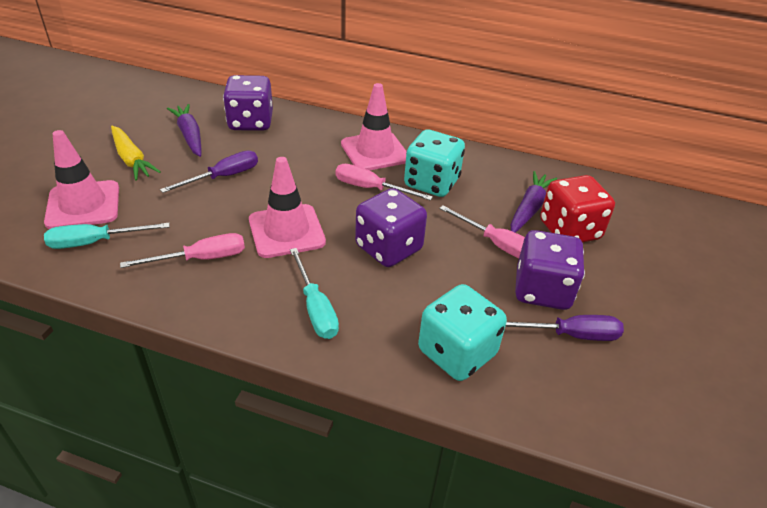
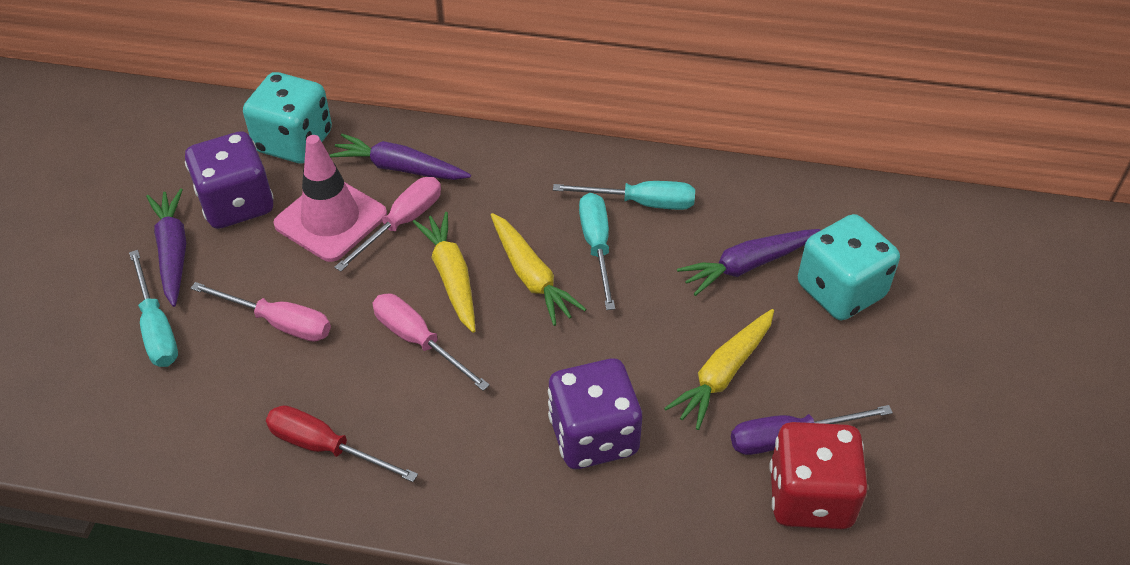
pink traffic cone: [44,130,119,229] [249,157,326,258] [341,83,407,171] = 3 -> [273,135,387,262] = 1
purple carrot: [167,104,202,157] [511,171,557,233] = 2 -> [146,188,186,307] [329,134,471,180] [677,229,821,296] = 3
purple dice: [223,75,273,131] [355,188,427,267] [515,230,585,310] = 3 -> [185,131,274,229] [548,359,642,469] = 2
purple screwdriver: [160,150,258,193] [505,315,624,341] = 2 -> [731,405,893,455] = 1
red screwdriver: none = 0 -> [266,405,418,482] = 1
turquoise screwdriver: [44,223,170,249] [290,248,339,339] = 2 -> [129,250,178,367] [553,181,695,210] [579,193,615,310] = 3
yellow carrot: [111,126,161,181] = 1 -> [413,212,475,333] [491,213,586,326] [664,309,774,430] = 3

